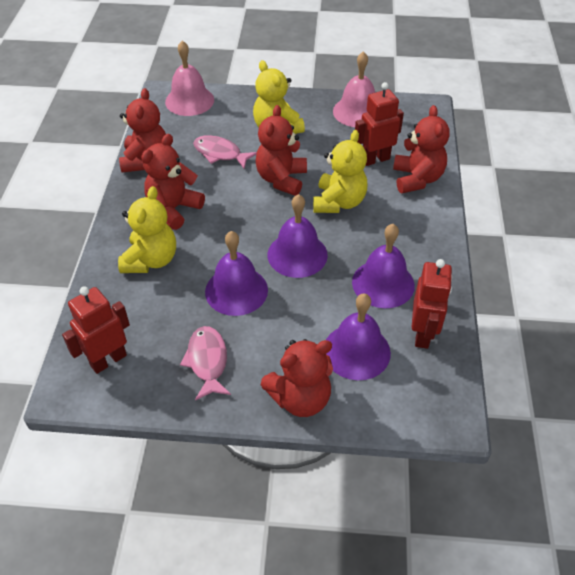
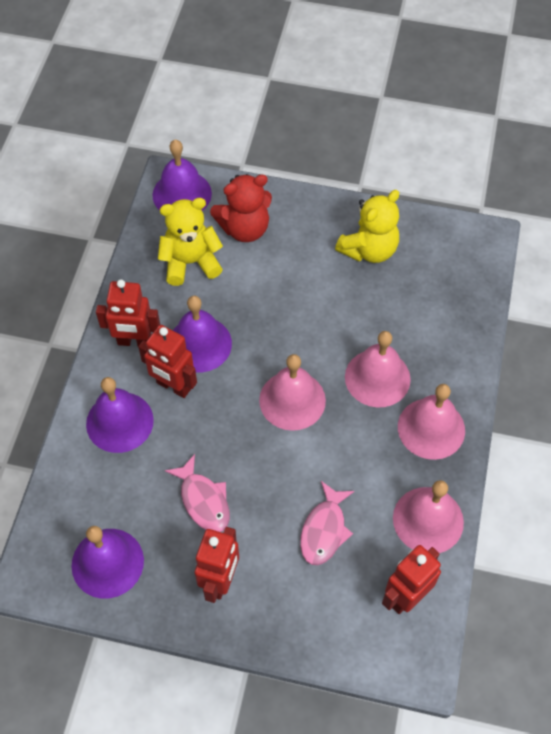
pink bell: [165,41,214,116] [333,51,375,127] = 2 -> [259,354,326,431] [345,331,411,408] [393,480,464,553] [398,384,465,460] = 4
red robot: [62,286,130,374] [355,82,404,166] [412,259,452,349] = 3 -> [96,279,160,346] [138,325,197,398] [195,527,239,603] [382,545,441,614] = 4
red teddy bear: [119,88,166,173] [142,134,205,230] [255,105,307,196] [261,339,333,417] [393,105,450,193] = 5 -> [210,174,272,242] = 1
yellow teddy bear: [118,186,176,273] [253,60,305,134] [313,130,367,213] = 3 -> [158,198,223,286] [335,190,399,263] = 2

